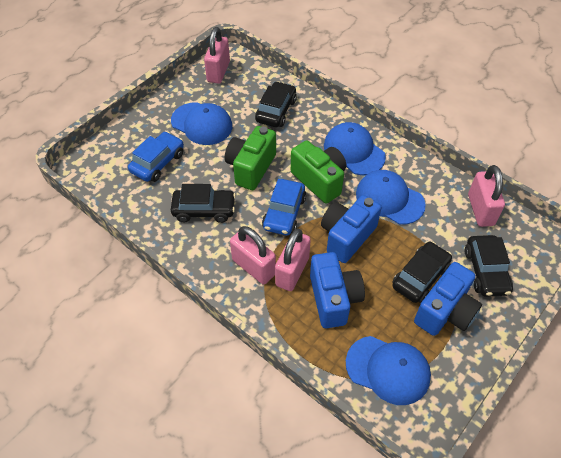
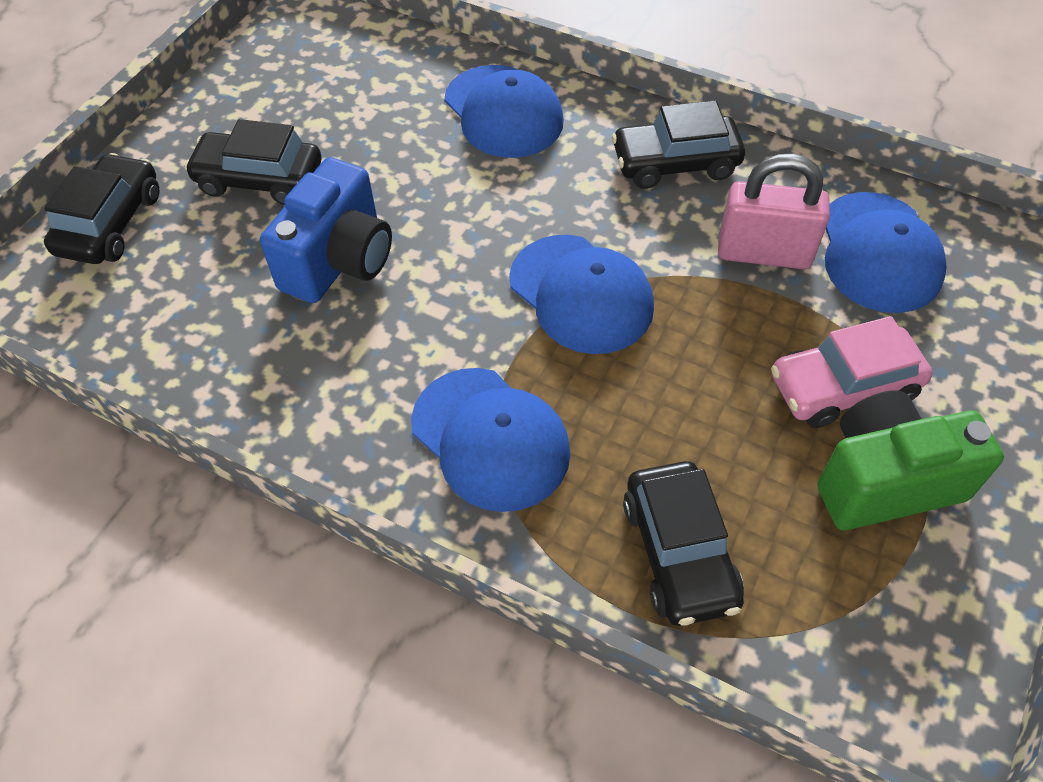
blue camera: [310,252,365,328] [321,195,382,263] [414,262,482,336] = 3 -> [260,157,392,303] = 1
blue car: [128,131,184,182] [262,179,306,235] = 2 -> none = 0
green camera: [225,126,276,190] [291,140,346,203] = 2 -> [817,390,1004,531] = 1
pink car: none = 0 -> [771,316,933,428] = 1
pink padlock: [204,27,230,84] [230,226,276,285] [275,228,311,291] [468,165,505,227] = 4 -> [718,154,830,269] = 1

